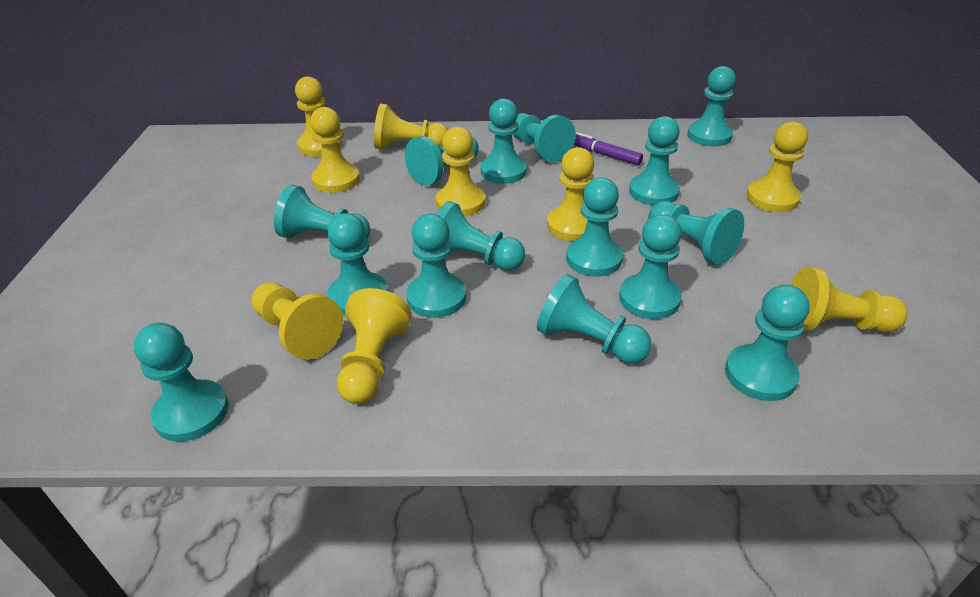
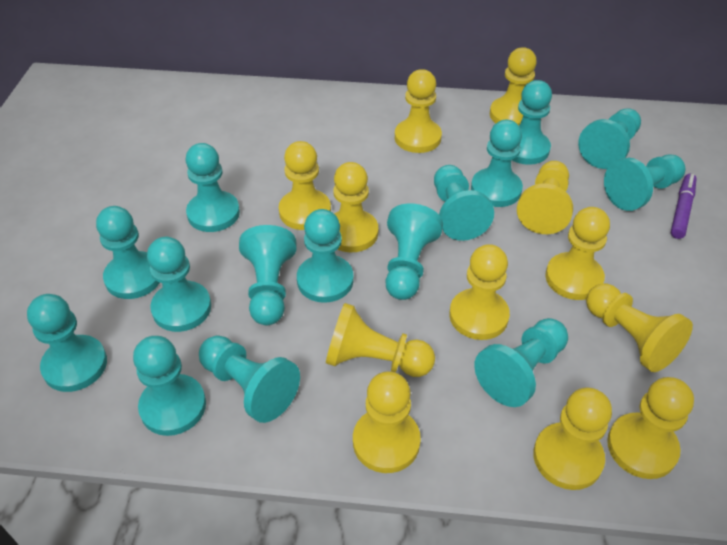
yellow pawn: [251,282,343,360] [295,76,342,157] [310,107,360,193] [337,288,411,404] [374,104,448,149] [436,127,486,216] [547,147,594,241] [746,122,808,212] [790,266,908,333] = 9 -> [279,141,331,230] [326,303,435,377] [333,162,378,252] [353,371,421,473] [395,69,442,153] [449,244,510,340] [490,47,537,125] [517,161,573,234] [533,387,612,490] [545,207,610,300] [586,283,693,372] [607,377,694,479] = 12

